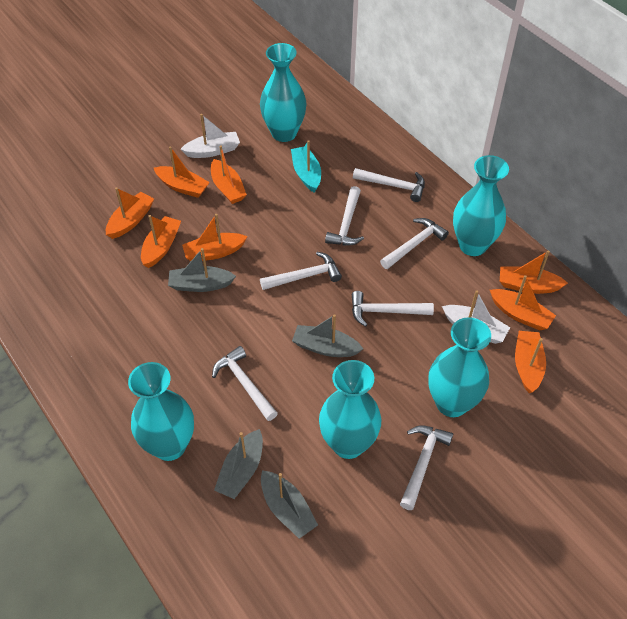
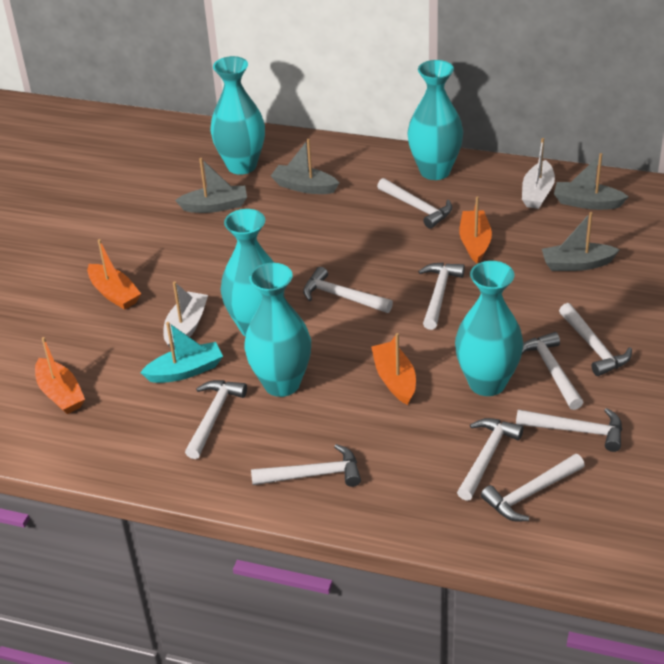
orange boat: [106,188,154,239] [141,215,181,268] [154,146,210,198] [182,214,248,261] [211,145,247,204] [490,275,556,330] [500,250,568,294] [515,331,546,393] = 8 -> [35,337,85,414] [87,239,141,310] [371,333,416,405] [459,196,492,264] = 4
white hammer: [212,346,278,421] [260,252,342,290] [325,186,364,246] [352,291,434,327] [353,168,425,202] [380,218,449,269] [400,425,453,510] = 7 -> [185,380,247,459] [251,444,361,487] [303,267,393,313] [377,178,452,229] [418,263,465,330] [457,418,524,501] [481,454,585,521] [516,408,622,452] [522,332,584,410] [559,303,632,376] = 10

